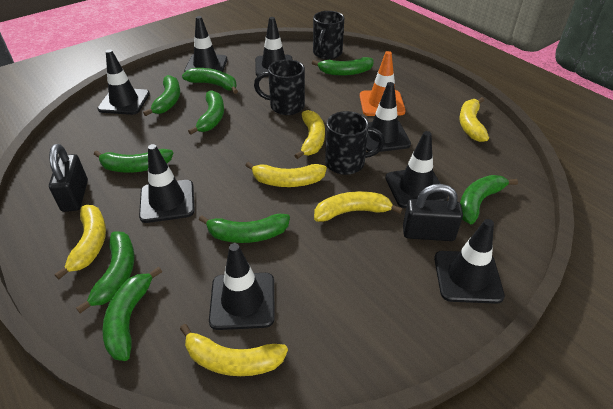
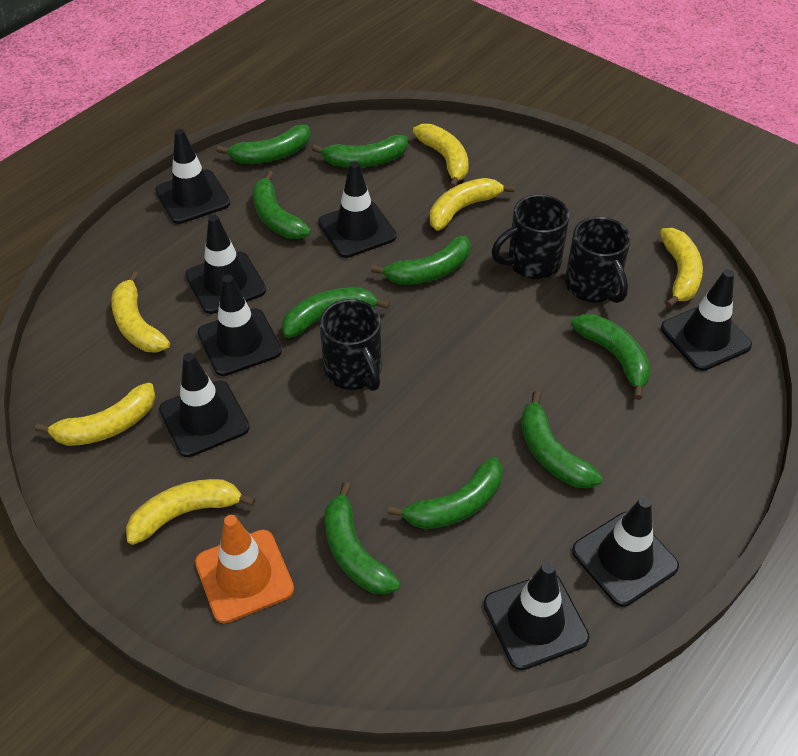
black padlock: [49,144,88,212] [403,184,463,241] = 2 -> none = 0

